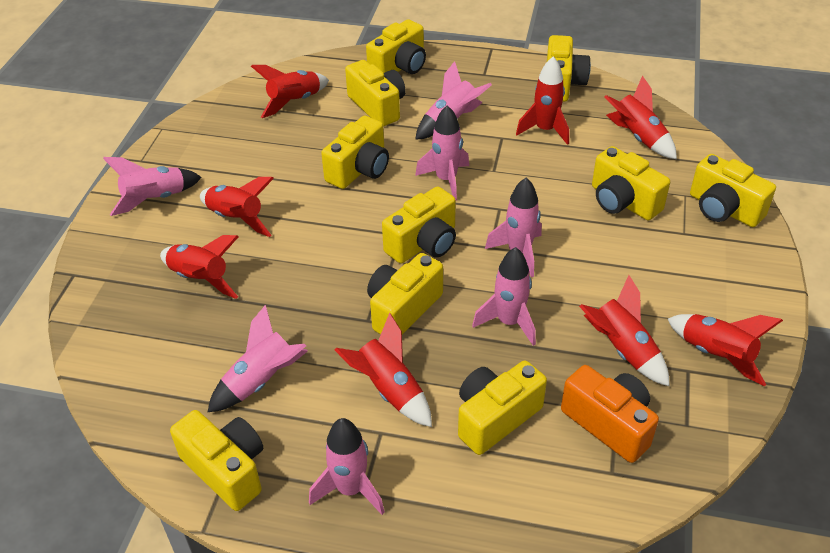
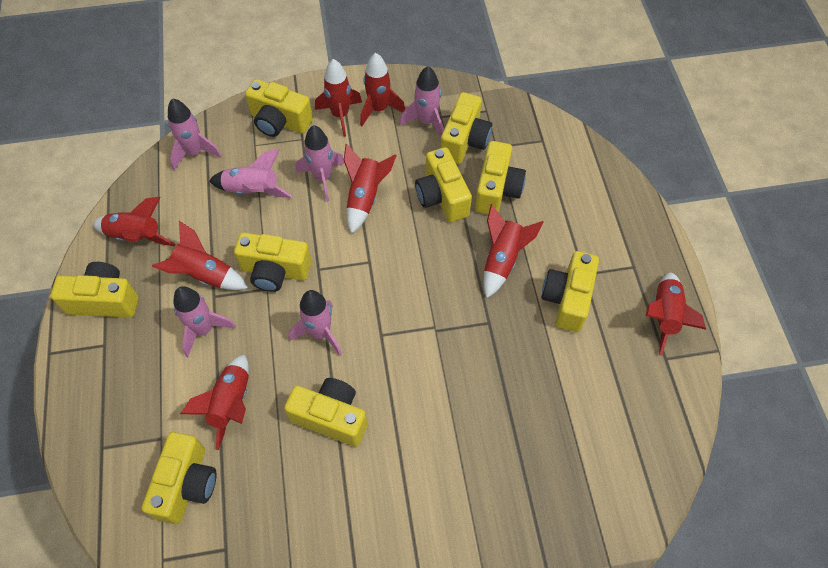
orange camera: [561,365,659,463] = 1 -> none = 0
pink rocket: [103,157,202,216] [207,304,308,413] [309,418,385,515] [415,61,492,140] [415,105,469,201] [472,247,536,346] [485,178,542,277] = 7 -> [168,98,222,171] [173,286,236,357] [209,149,292,198] [289,290,342,356] [296,125,345,202] [400,66,444,137] = 6
yellow camera: [170,410,263,511] [321,116,389,189] [345,60,406,127] [366,19,426,74] [367,253,443,335] [382,186,456,263] [458,360,547,455] [547,35,591,102] [592,146,670,220] [690,154,776,227] = 10 -> [51,262,138,318] [142,432,216,524] [234,232,312,292] [245,79,313,137] [284,378,367,447] [415,147,472,222] [441,92,492,164] [475,141,526,214] [541,251,599,332] = 9

